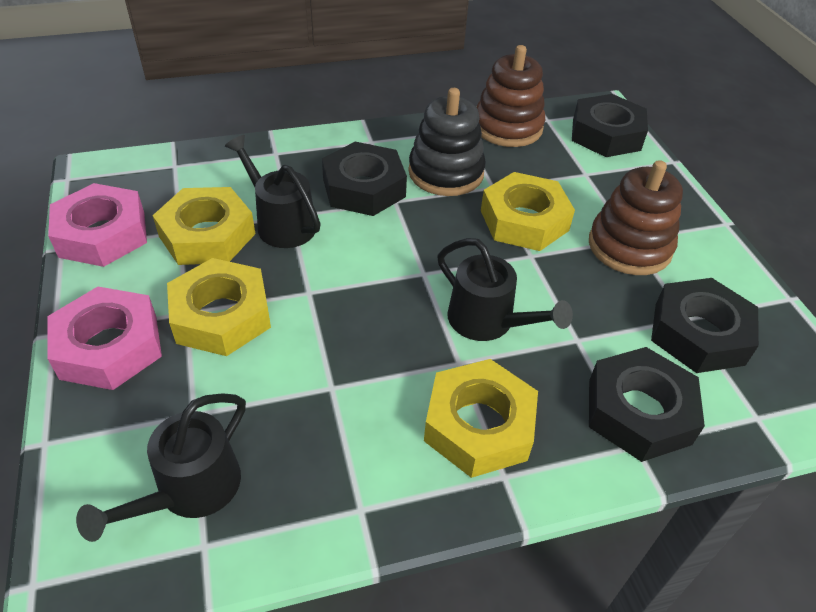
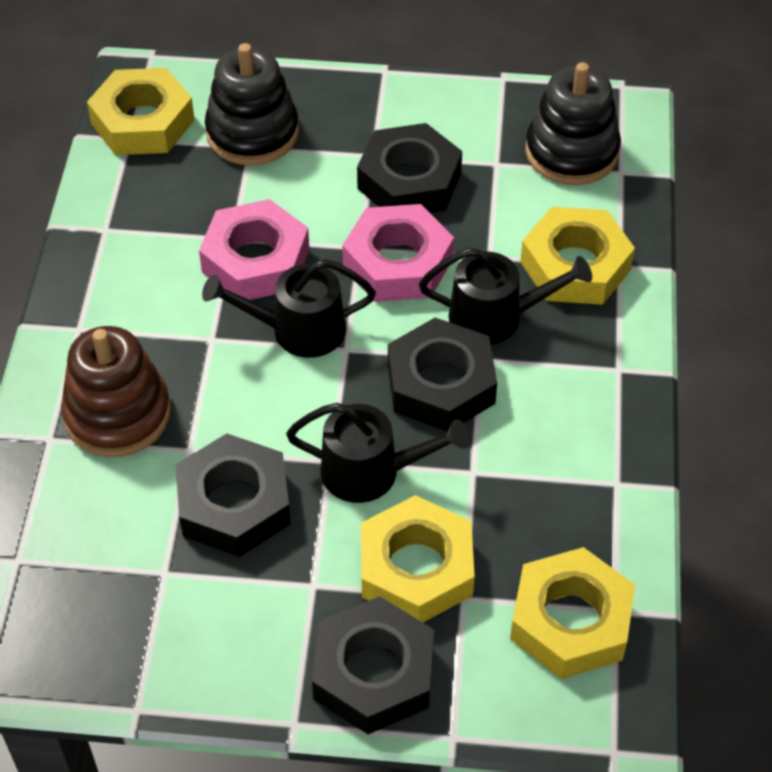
black stacking toy: [408,88,486,196] = 1 -> [205,43,299,166] [525,62,621,185] = 2
brown stacking toy: [476,45,545,147] [589,160,683,275] = 2 -> [61,326,171,457] = 1

